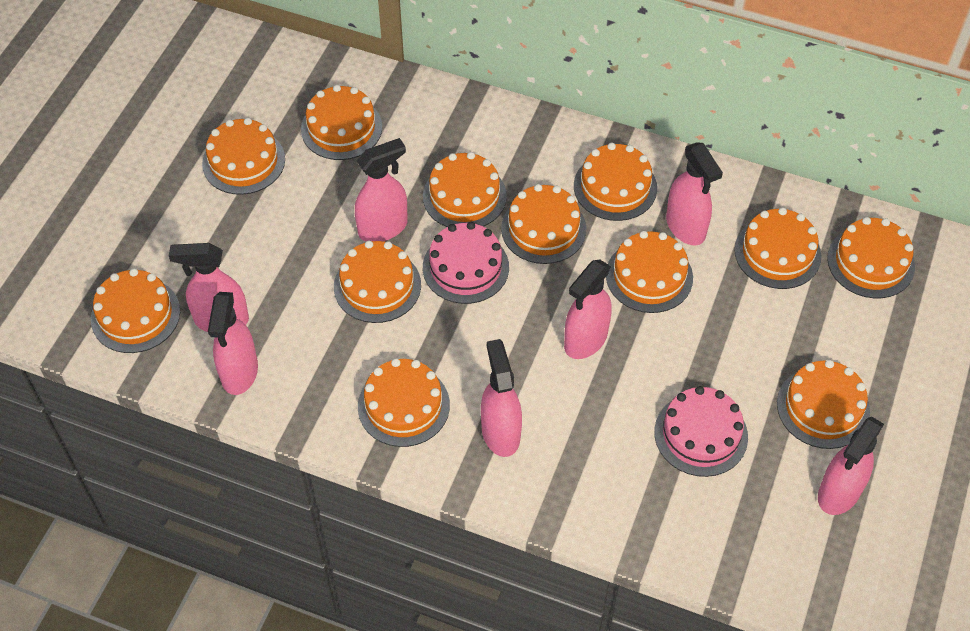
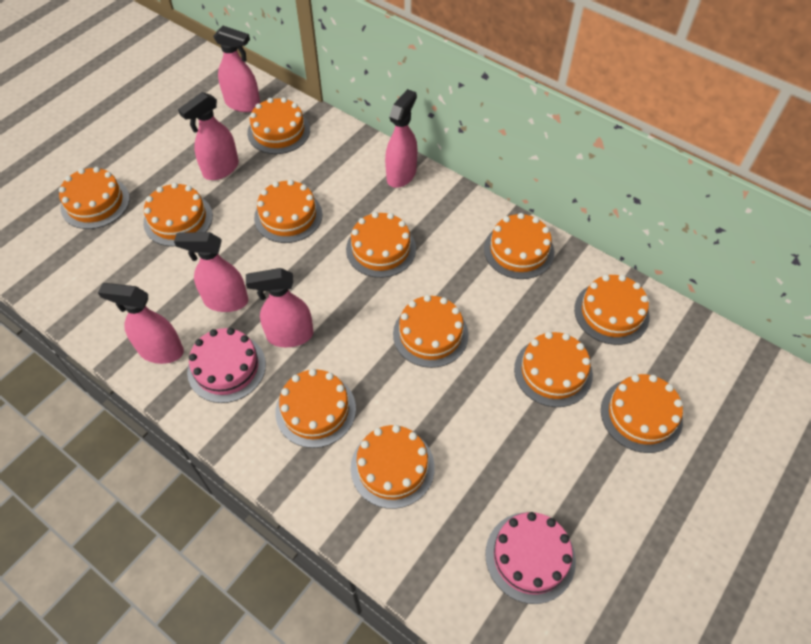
pink spray bottle: [169,243,249,332] [208,292,258,395] [355,138,408,242] [481,339,522,457] [564,260,612,359] [666,142,723,245] [818,417,884,515] = 7 -> [98,283,184,364] [174,232,248,312] [178,92,239,180] [213,26,260,112] [246,268,314,347] [385,89,417,188] = 6

